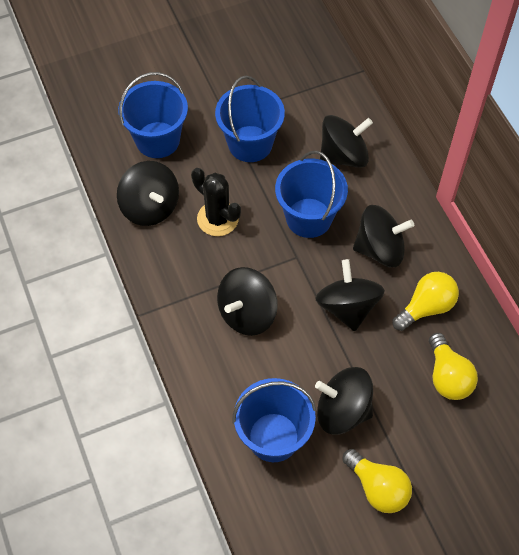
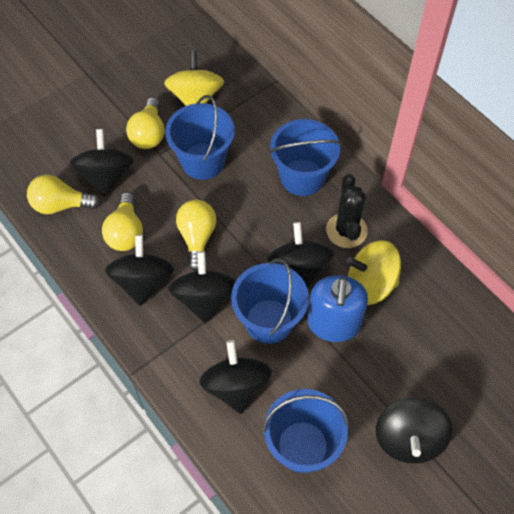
blue soap dispenser: none = 0 -> [307,275,368,342] = 1
yellow light bulb: [342,449,412,513] [393,272,459,331] [429,333,478,400] = 3 -> [27,175,100,214] [102,192,143,251] [126,97,165,149] [176,200,216,272] = 4
yellow spinning top: none = 0 -> [164,51,224,106] [346,240,401,305] = 2

